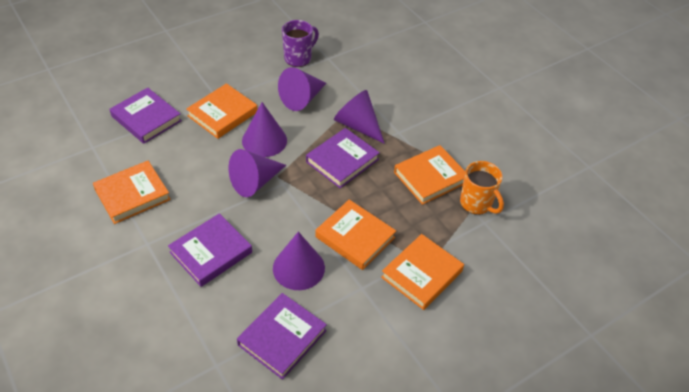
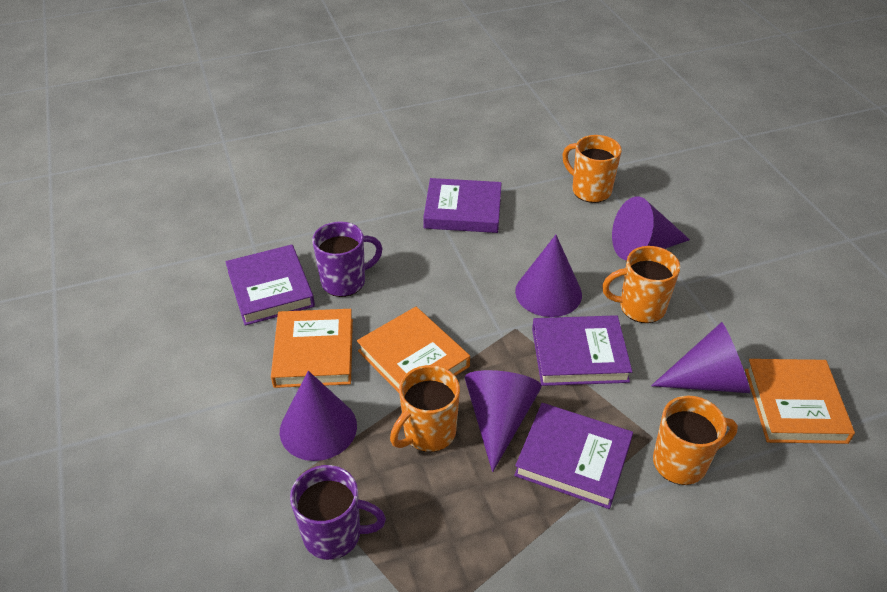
orange book: [93,161,171,224] [186,83,258,139] [315,199,396,270] [381,234,464,310] [394,145,465,205] = 5 -> [271,309,353,388] [357,307,470,393] [745,359,855,444] = 3
orange mug: [460,161,504,215] = 1 -> [390,365,460,452] [563,135,622,203] [602,246,680,323] [653,395,738,485] = 4
purple mug: [282,20,319,67] = 1 -> [290,465,386,560] [312,221,383,297] = 2

